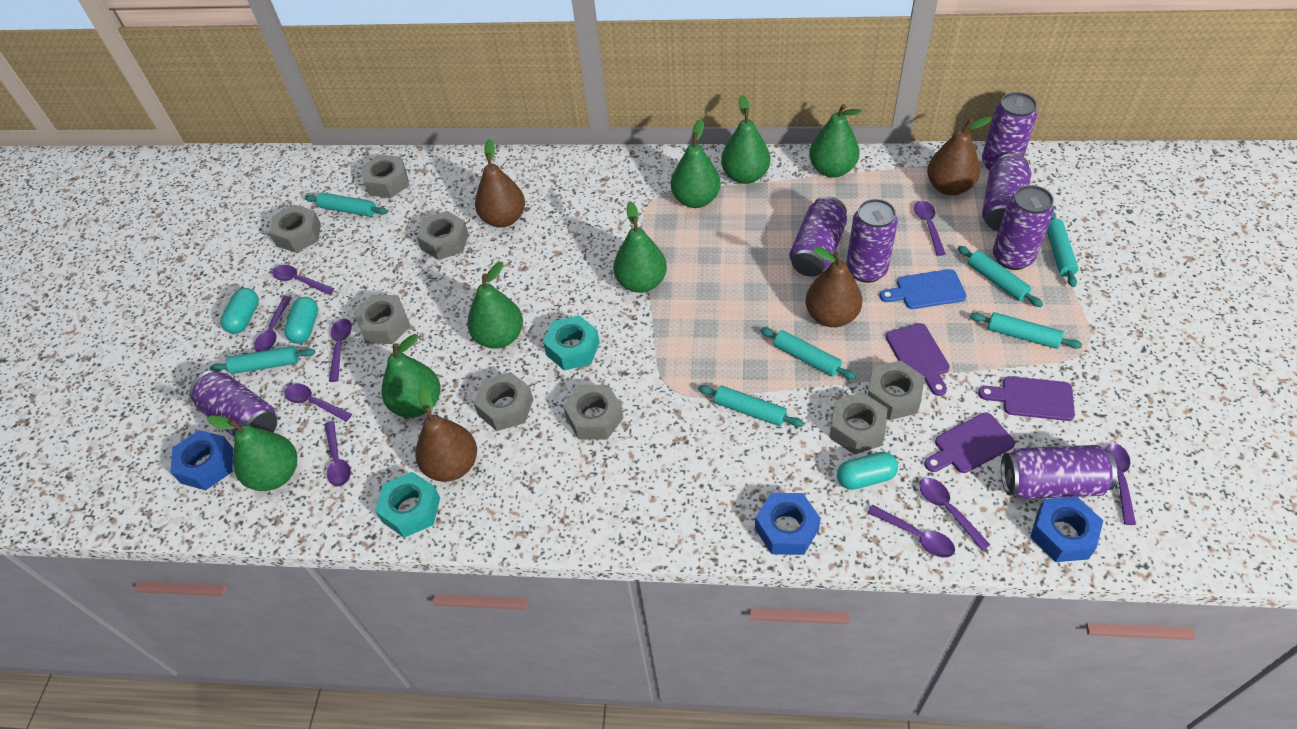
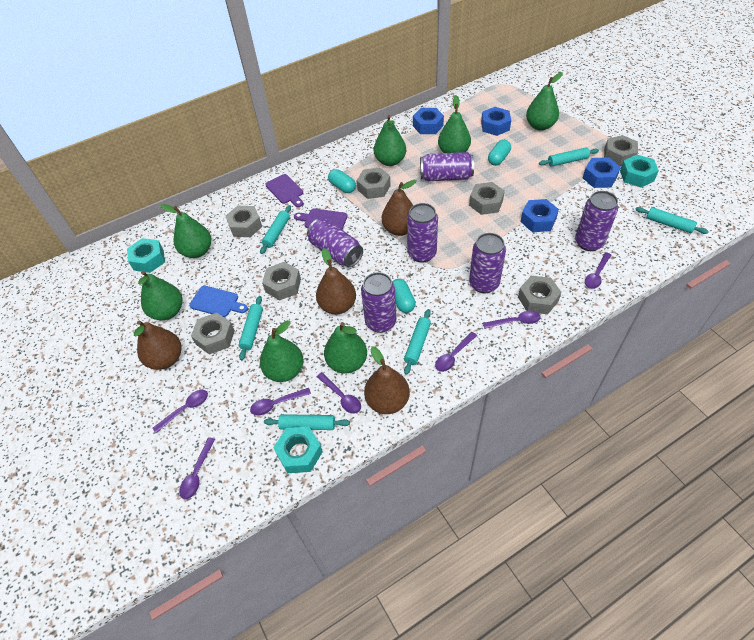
blue nut: [170,430,233,490] [755,493,821,555] [1030,496,1103,562] = 3 -> [413,108,444,134] [481,107,511,136] [520,199,559,232] [583,157,621,188] = 4
grey nut: [269,205,321,253] [354,295,411,344] [361,155,409,198] [416,211,469,260] [474,372,534,431] [563,385,623,440] [830,392,888,455] [868,360,925,420] = 8 -> [191,313,235,355] [226,206,262,237] [262,262,301,300] [356,167,391,199] [469,182,505,215] [518,276,561,314] [604,135,638,166] = 7
purple can: [189,370,277,437] [789,196,847,277] [846,199,898,283] [982,92,1037,171] [982,153,1031,231] [993,185,1054,270] [1001,445,1117,499] = 7 -> [307,219,363,268] [361,272,397,333] [407,203,438,263] [420,152,474,181] [469,233,506,293] [575,191,618,251] = 6
purple cutting board: [886,323,950,396] [924,412,1015,473] [978,376,1075,421] = 3 -> [265,174,303,207] [294,208,348,230] = 2
purple spoon: [254,296,291,352] [272,265,334,295] [284,384,352,422] [324,421,351,487] [329,319,352,382] [868,505,955,558] [914,201,946,256] [919,478,990,551] [1104,443,1136,525] = 9 -> [152,390,208,433] [179,437,215,499] [250,388,311,415] [317,372,361,414] [435,332,477,372] [483,310,541,329] [585,252,611,289] = 7
turquoise nut: [375,472,440,538] [543,315,600,371] = 2 -> [127,238,165,273] [273,426,323,473] [620,155,659,188] = 3
turquoise rolling pin: [210,346,315,374] [305,192,388,217] [698,385,804,427] [760,328,856,380] [958,246,1043,307] [970,312,1082,349] [1047,212,1078,287] = 7 -> [238,296,263,360] [260,205,291,254] [264,414,350,430] [404,309,431,375] [539,147,599,167] [635,207,709,234] = 6

